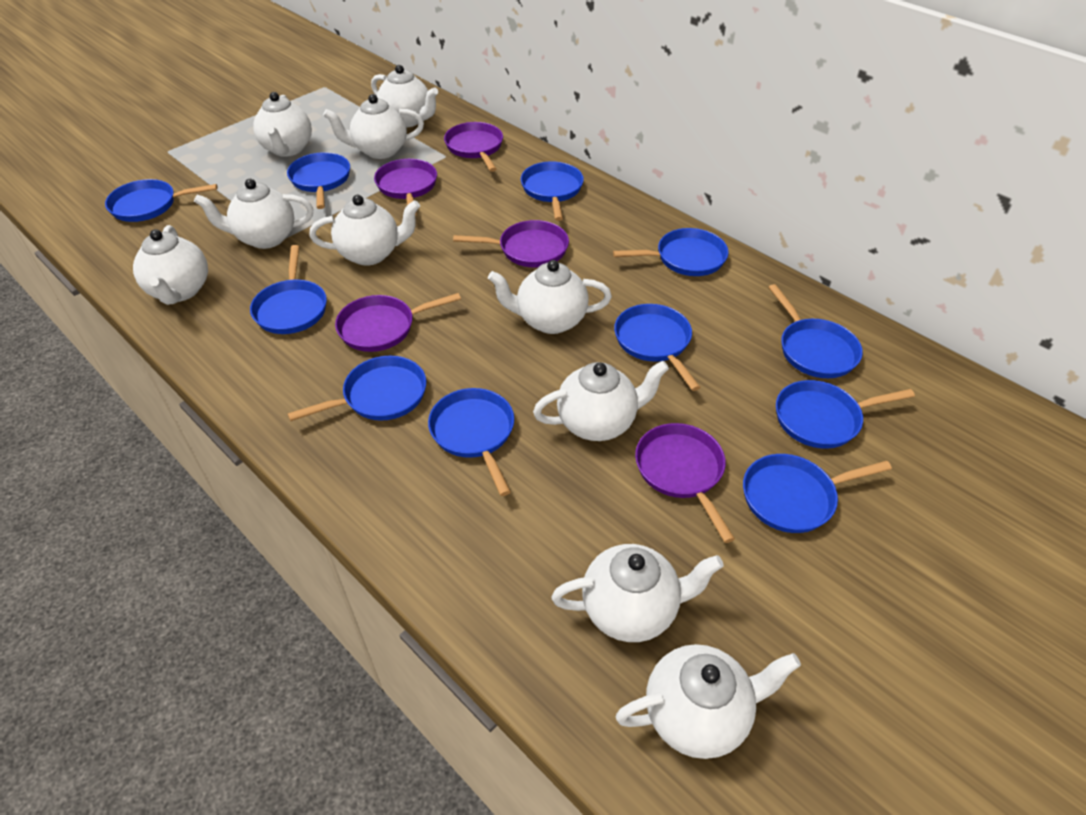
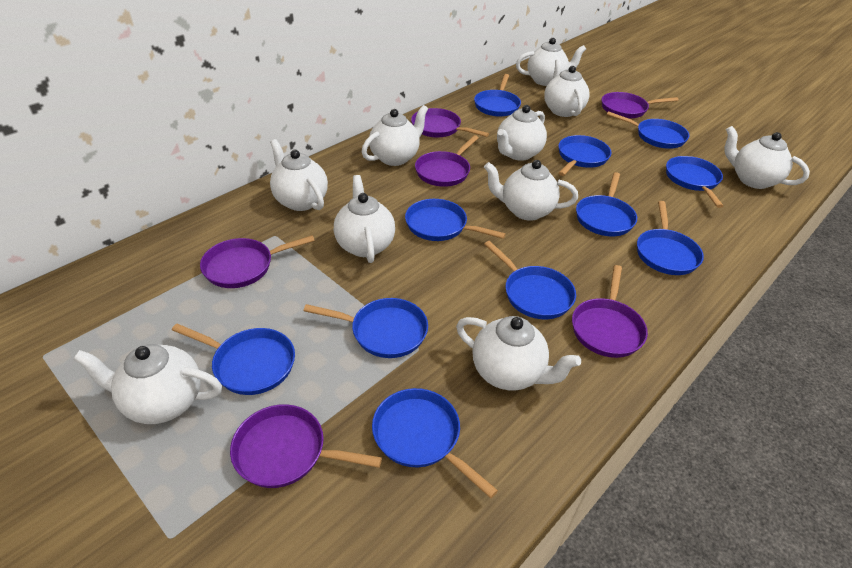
purple pan: [335,293,461,352] [374,159,437,216] [444,122,503,172] [453,220,569,268] [635,423,735,543] = 5 -> [200,235,315,288] [230,404,382,488] [411,108,489,138] [415,135,479,187] [572,265,648,358] [601,92,679,119] = 6

